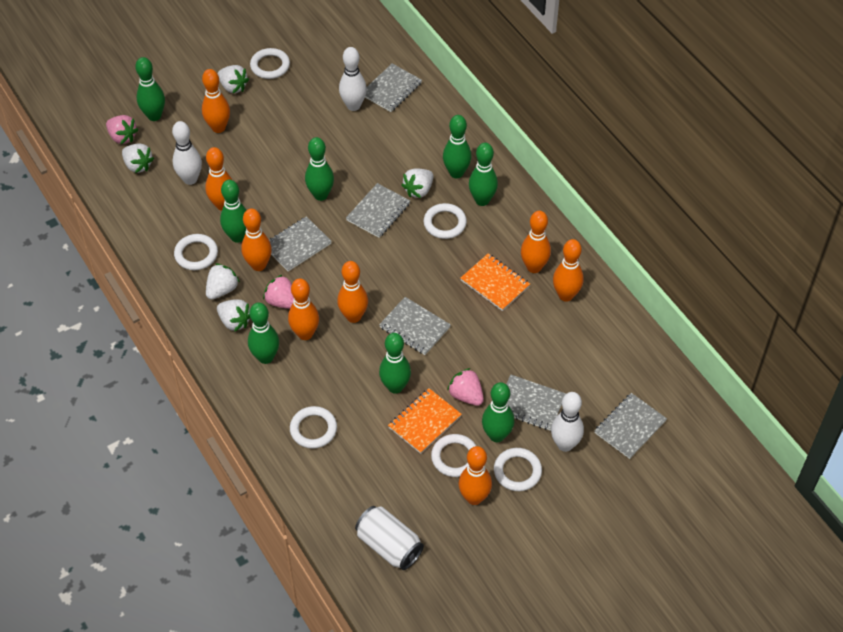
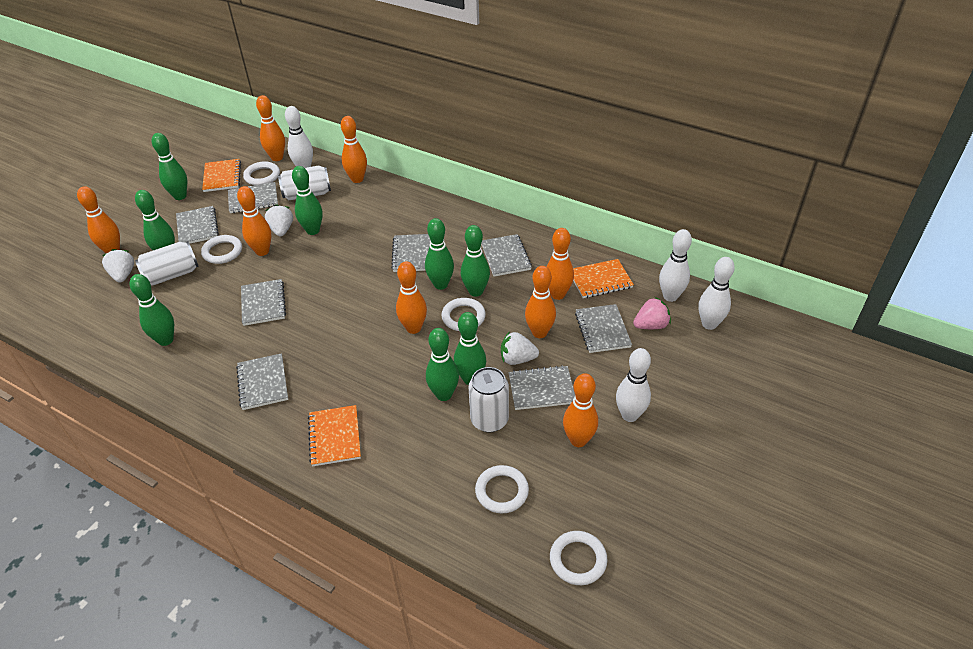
grey notebook: [269,216,332,271] [346,183,410,238] [365,63,422,112] [379,297,451,355] [506,375,566,431] [595,393,667,459] = 6 -> [176,206,219,244] [228,182,278,213] [236,353,288,410] [241,279,286,326] [391,234,430,272] [481,234,532,276] [508,365,575,410] [575,304,632,353] = 8
orange notebook: [388,388,462,454] [461,253,530,311] = 2 -> [202,159,241,192] [308,405,361,466] [573,259,634,298] = 3
pink strawberry: [106,115,139,144] [263,275,294,309] [447,368,484,406] = 3 -> [633,297,671,329] = 1
white bowling pin: [172,121,202,185] [339,47,367,111] [551,392,584,452] = 3 -> [285,106,313,168] [616,348,651,422] [659,229,692,302] [699,257,735,330] = 4
white can: [355,506,424,570] = 1 -> [135,242,199,286] [278,165,331,200] [469,367,509,432] = 3
white ring: [174,234,218,270] [250,48,290,79] [290,406,337,449] [424,203,467,239] [431,434,476,477] [494,448,542,491] = 6 -> [201,235,242,264] [243,161,280,185] [442,298,486,331] [475,465,529,514] [550,531,607,585] = 5
white strawberry: [122,143,154,173] [206,263,240,299] [217,299,250,332] [218,65,249,93] [402,168,433,198] = 5 -> [102,249,134,282] [265,204,293,236] [501,331,539,365] = 3

